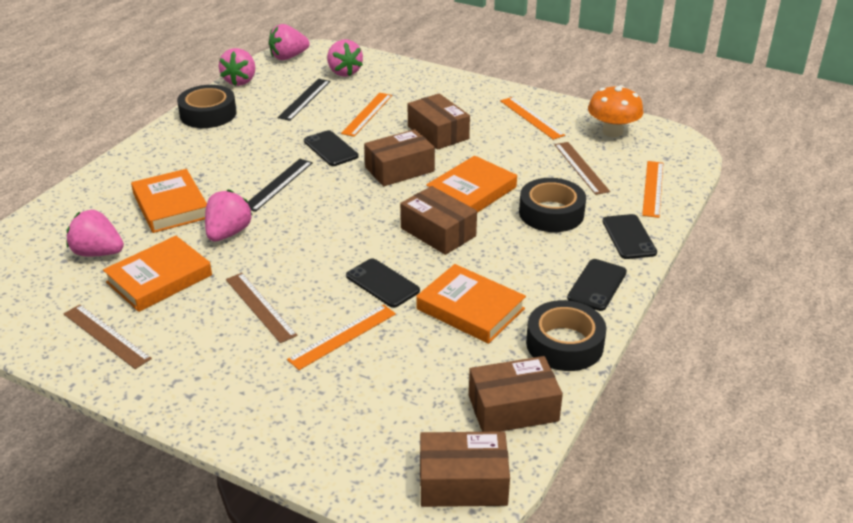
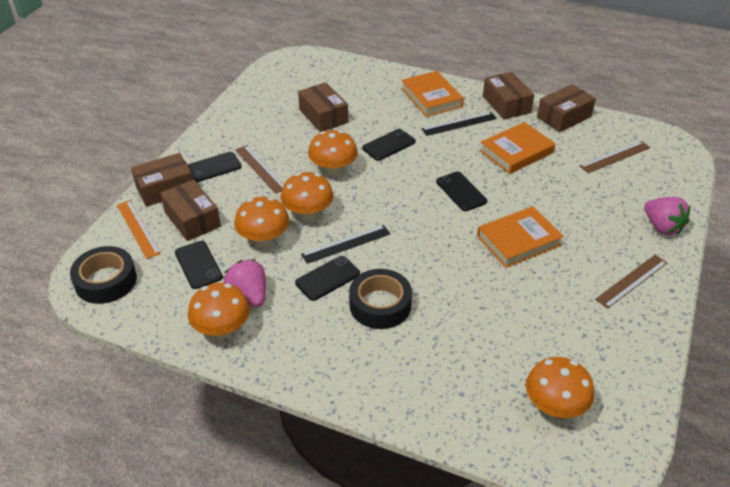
black phone: [304,130,359,166] [346,258,420,308] [567,259,627,311] [602,214,657,259] = 4 -> [175,241,223,289] [187,152,242,182] [295,256,360,301] [362,129,416,161] [436,171,487,211] = 5
black tape: [177,85,237,128] [519,178,586,232] [526,300,606,371] = 3 -> [70,246,137,304] [349,269,412,329] = 2
orange book: [103,236,212,312] [131,169,207,233] [416,264,526,344] [426,156,517,213] = 4 -> [401,71,464,117] [477,206,564,268] [480,122,556,174] = 3
orange mushroom: [588,85,643,137] = 1 -> [188,283,250,339] [234,197,289,247] [281,172,334,221] [308,130,358,176] [526,357,594,418] = 5
orange ruler: [287,304,396,370] [341,93,392,137] [500,97,565,140] [642,161,663,218] = 4 -> [117,200,161,259] = 1
pink strawberry: [66,210,124,257] [205,190,252,241] [219,48,256,86] [269,24,310,60] [327,40,363,77] = 5 -> [224,259,266,307] [644,197,690,235] = 2

